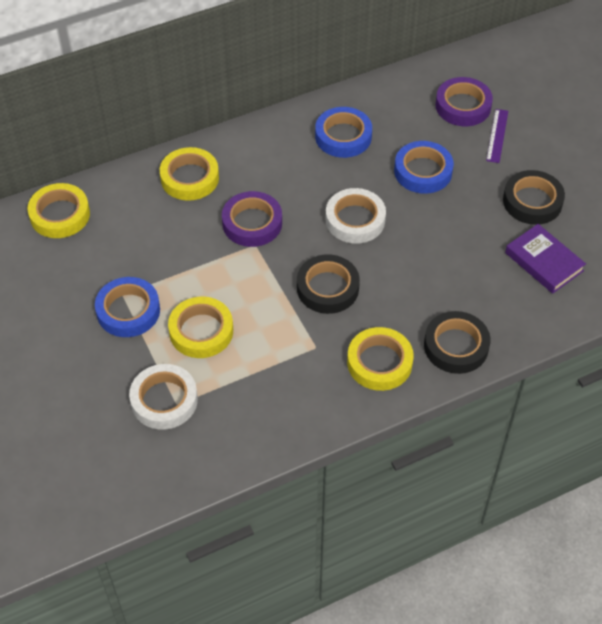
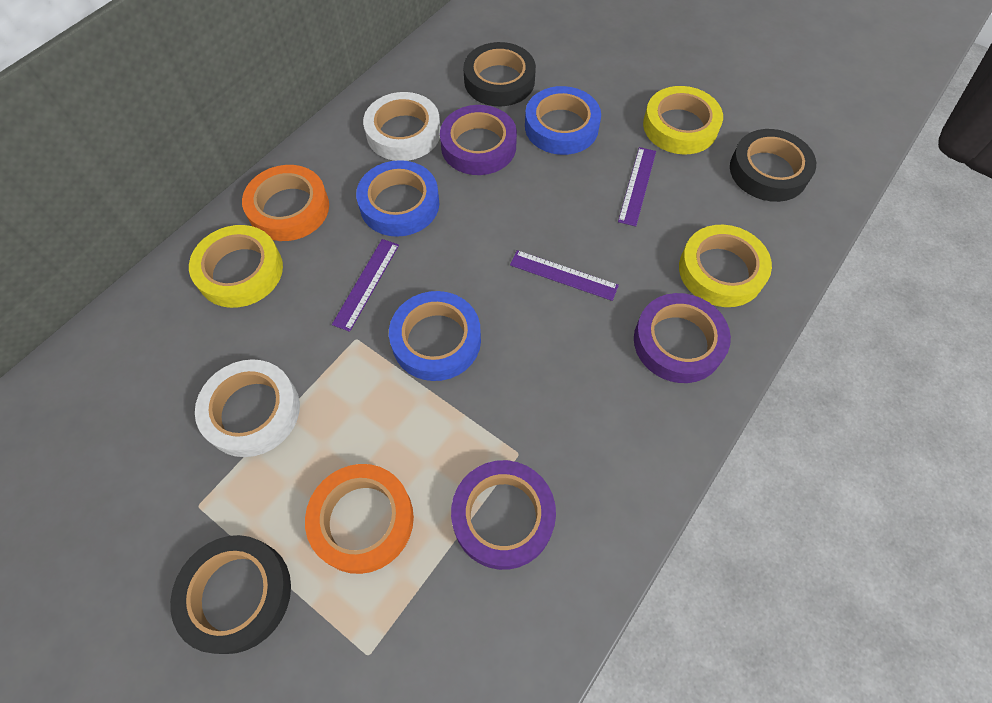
orange tape: none = 0 -> [242,165,329,241] [305,464,414,574] = 2
purple book: [505,224,586,294] = 1 -> none = 0
purple ruler: [486,109,508,163] = 1 -> [332,239,399,332] [510,250,619,301] [618,147,656,226] = 3
purple tape: [222,191,282,247] [435,77,493,126] = 2 -> [440,105,517,175] [451,460,556,570] [634,293,731,383] = 3
yellow tape: [27,183,90,238] [160,147,219,201] [168,297,233,358] [347,327,414,391] = 4 -> [189,225,283,308] [643,86,723,154] [679,225,772,307] = 3

